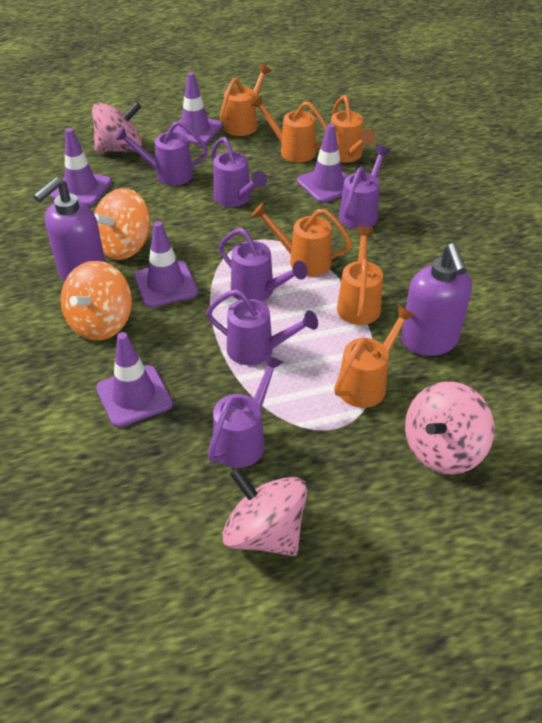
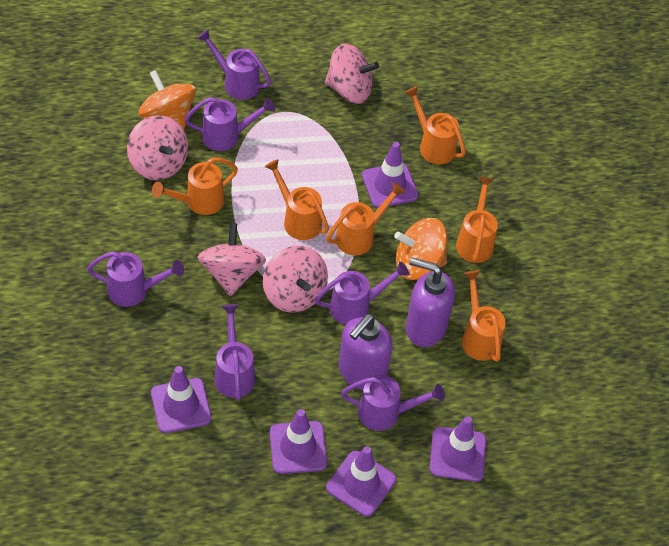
pink spinning top: [92,102,142,152] [222,467,308,556] [405,382,494,475] = 3 -> [127,115,188,180] [198,223,266,296] [263,246,328,312] [325,44,379,104] = 4

